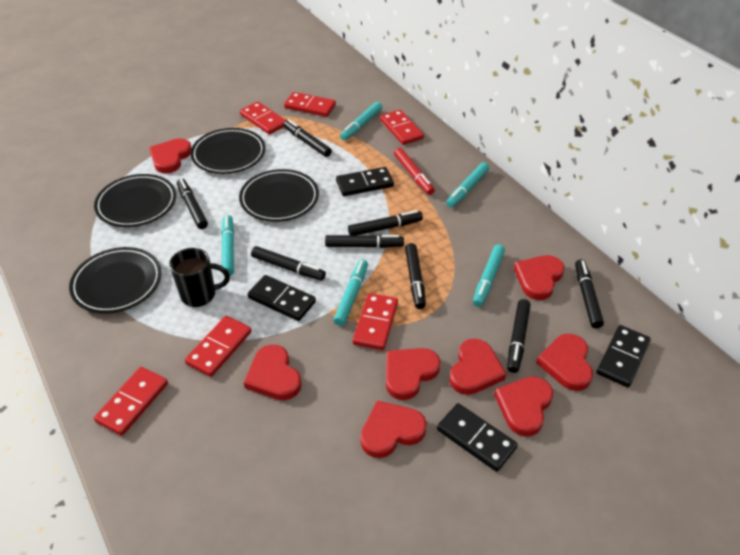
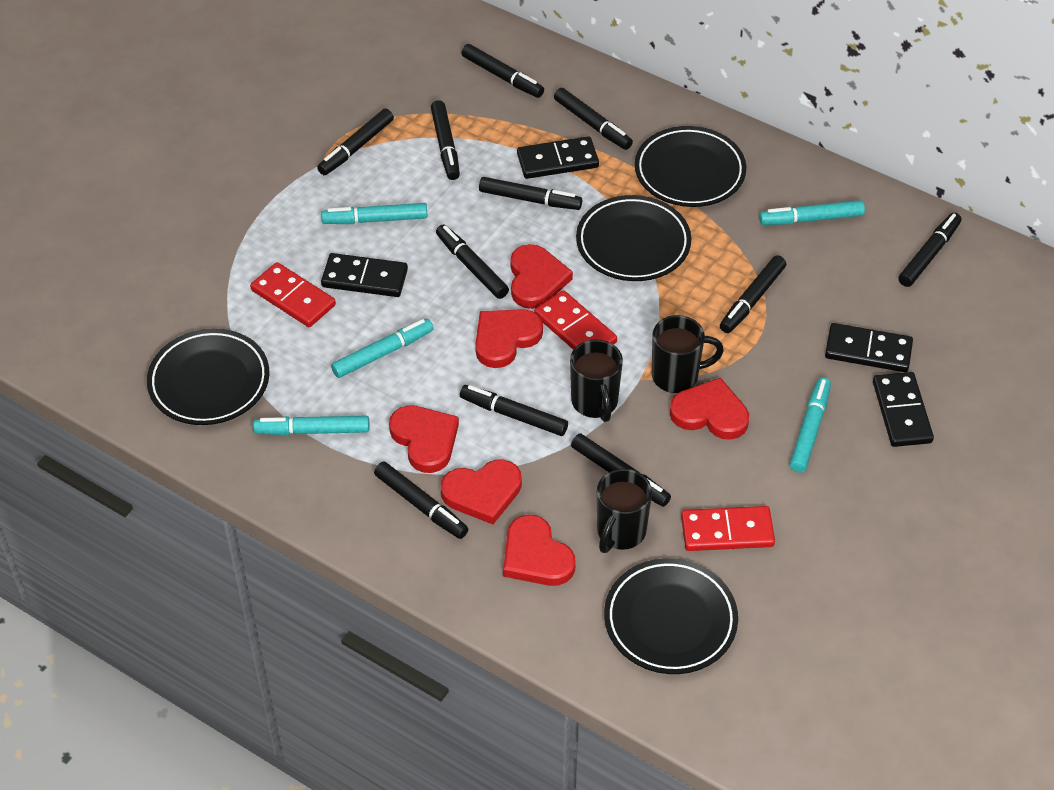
black marker: [177,178,208,229] [251,246,326,281] [283,119,332,157] [325,235,404,248] [348,210,423,235] [405,243,426,309] [507,299,530,373] [575,259,604,328] = 8 -> [317,109,394,175] [374,461,468,539] [431,101,460,180] [436,224,509,299] [460,385,568,436] [461,44,544,98] [479,177,582,210] [554,88,633,150] [571,433,671,507] [720,255,786,333] [898,213,961,287] = 11
black mug: [169,248,230,307] = 1 -> [570,339,623,422] [597,469,652,553] [652,315,724,393] = 3
red domino: [94,367,168,436] [185,316,252,377] [240,102,286,134] [284,92,336,117] [353,293,398,350] [380,110,424,145] = 6 -> [250,262,336,327] [534,290,617,350] [681,506,775,551] = 3
red heart: [149,138,191,173] [244,345,302,400] [361,400,427,458] [386,348,440,400] [449,338,506,395] [494,376,553,437] [514,255,565,300] [536,333,593,391] = 8 -> [389,405,459,473] [441,459,522,524] [475,309,543,368] [503,515,576,586] [510,244,573,309] [670,378,749,440] = 6
red marker: [394,148,435,195] = 1 -> none = 0

